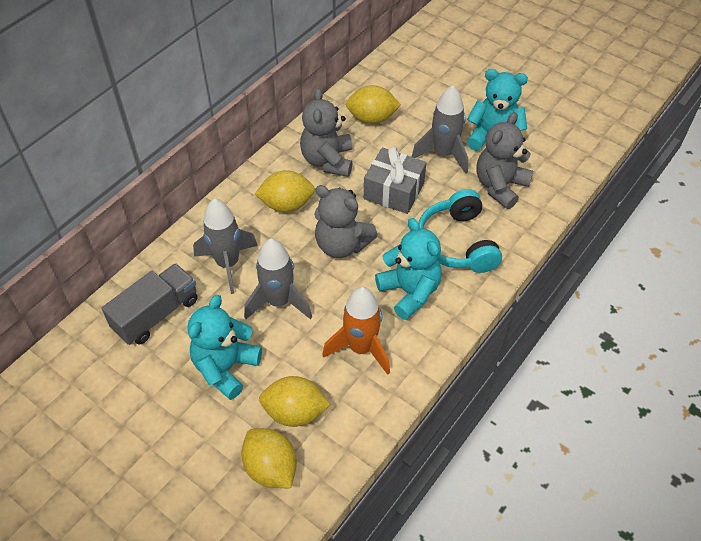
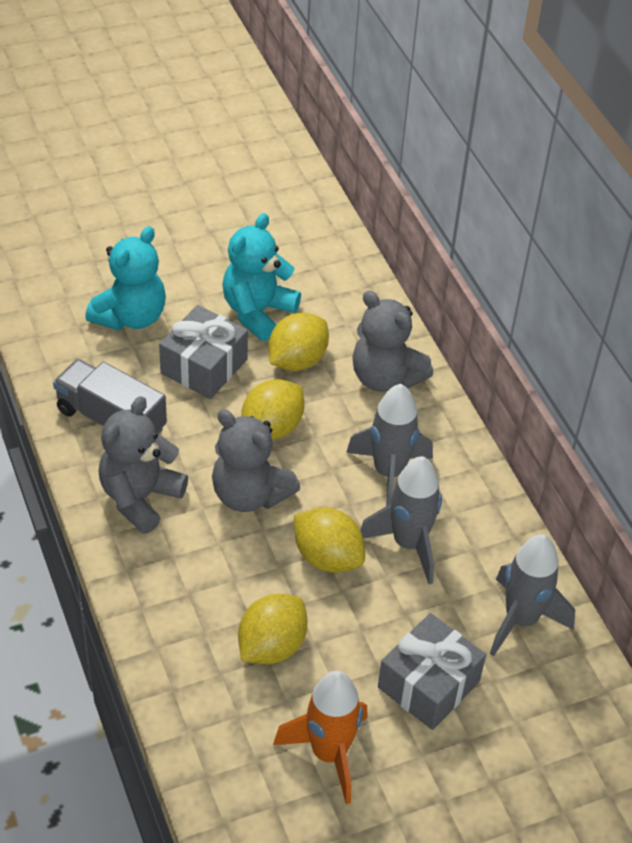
grey gift: [364,146,426,214] = 1 -> [159,305,248,399] [378,613,486,730] = 2
turquoise headphones: [418,189,502,273] = 1 -> none = 0
turquoise teddy bear: [188,295,262,400] [375,218,442,320] [467,69,528,151] = 3 -> [85,226,166,330] [222,213,301,341] = 2

